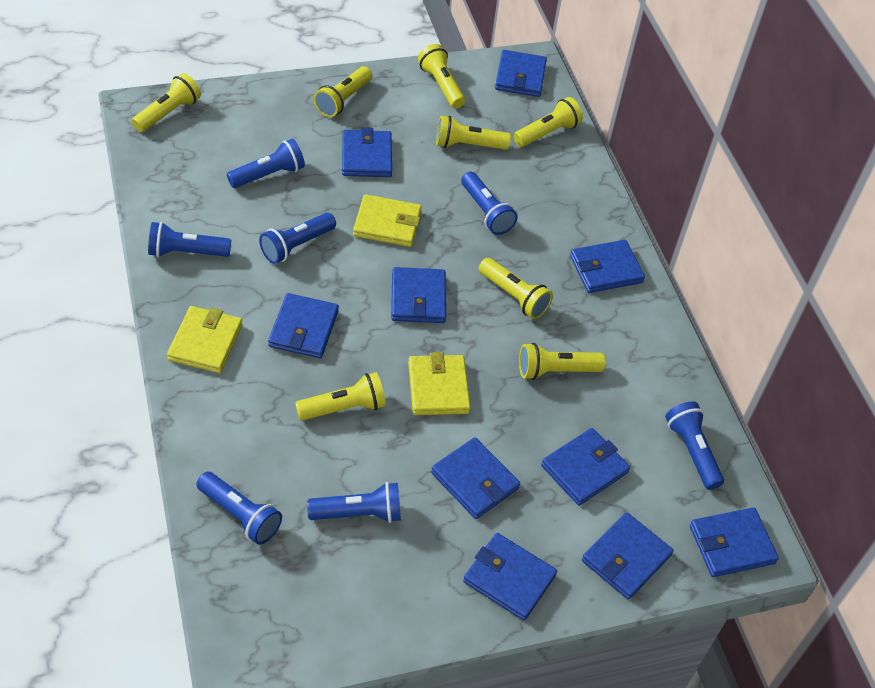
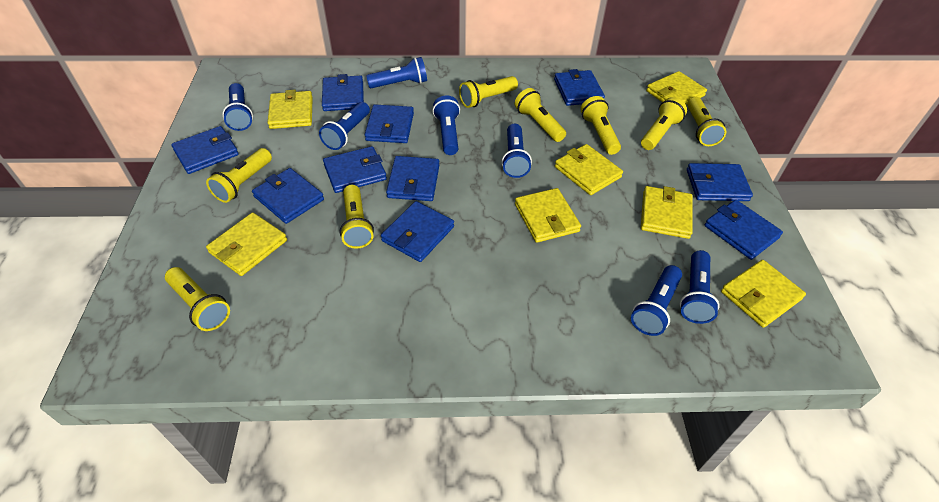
yellow wallet: [167,306,243,373] [353,194,422,247] [408,352,471,415] = 3 -> [206,212,287,276] [268,90,313,129] [515,188,581,243] [555,144,623,195] [641,186,693,239] [646,71,707,105] [721,260,806,328] = 7

